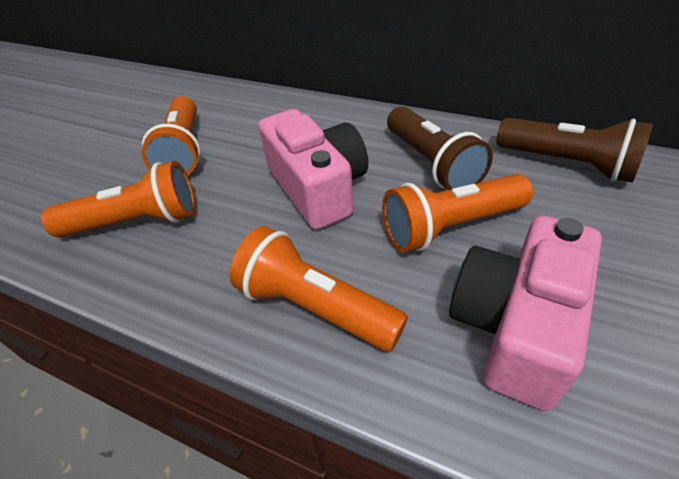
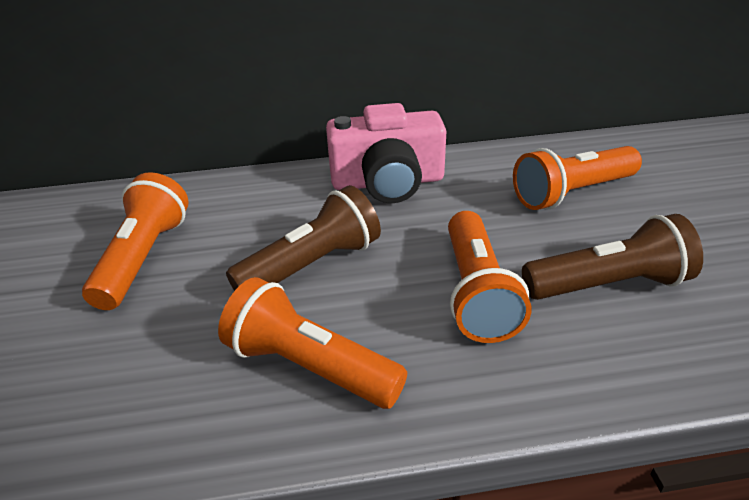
pink camera: [259,109,369,230] [449,216,602,411] = 2 -> [326,103,446,203] = 1

